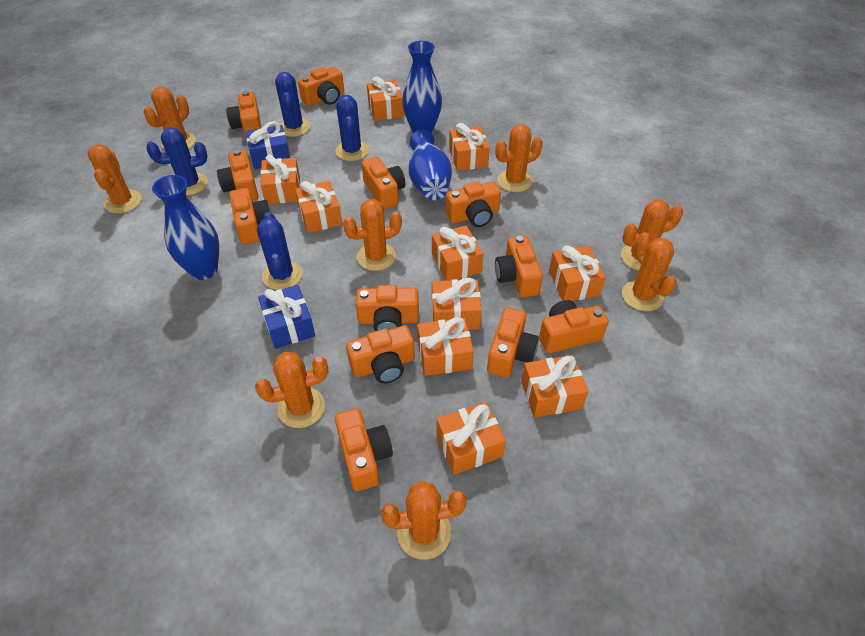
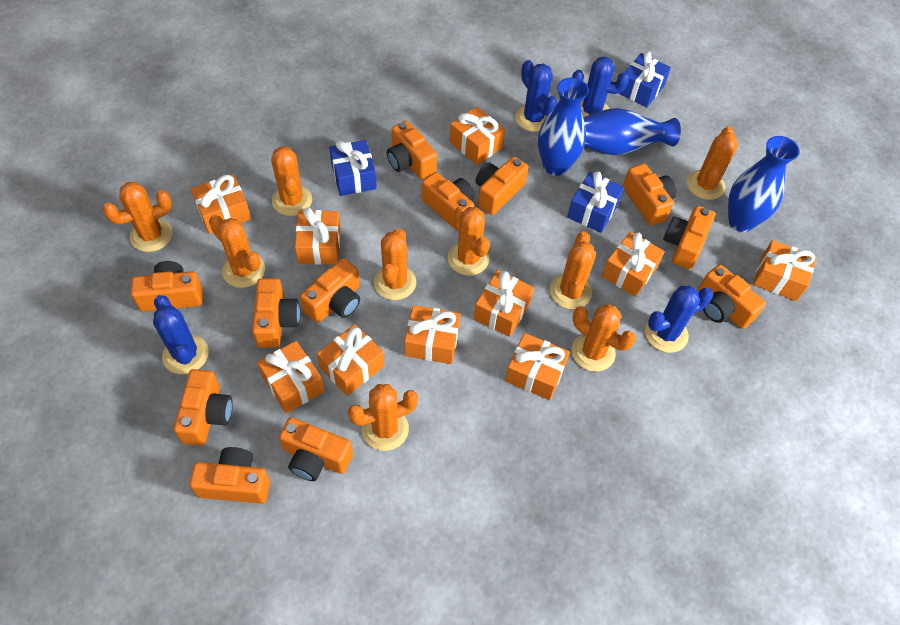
blue gift: [246,121,290,169] [258,285,315,349] = 2 -> [329,140,377,196] [567,171,624,233] [618,51,671,108] = 3
orange cactus: [88,145,142,214] [144,87,196,149] [255,352,328,428] [343,199,402,271] [381,481,467,560] [495,124,543,192] [621,199,683,270] [622,232,677,311] = 8 -> [102,182,173,252] [209,215,265,288] [271,146,312,216] [348,384,418,451] [374,228,416,300] [448,206,490,275] [550,231,596,309] [571,304,636,372] [687,126,738,200] = 9

